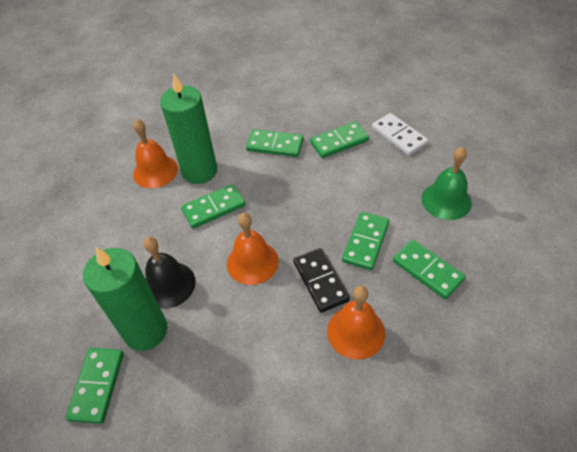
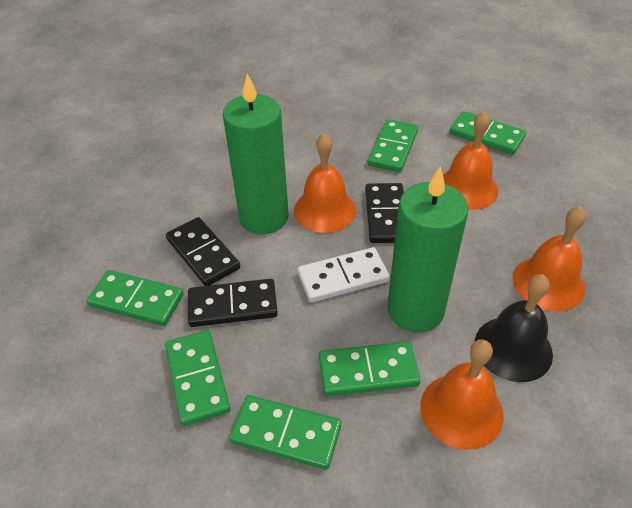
black domino: [293,248,350,313] = 1 -> [166,217,240,286] [188,279,278,327] [365,183,404,243] = 3
green bell: [422,147,472,220] = 1 -> none = 0
orange bell: [133,119,178,188] [227,213,279,285] [327,286,385,360] = 3 -> [294,133,356,233] [420,340,504,450] [443,111,498,210] [513,206,586,312] = 4

